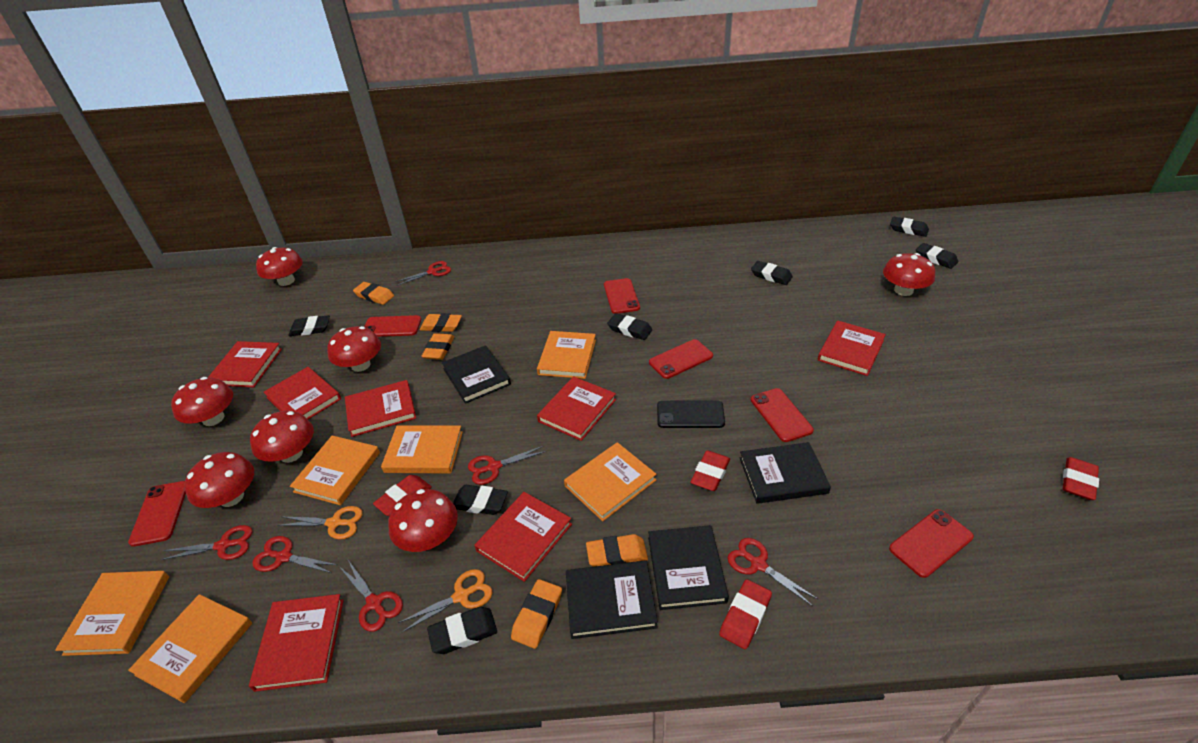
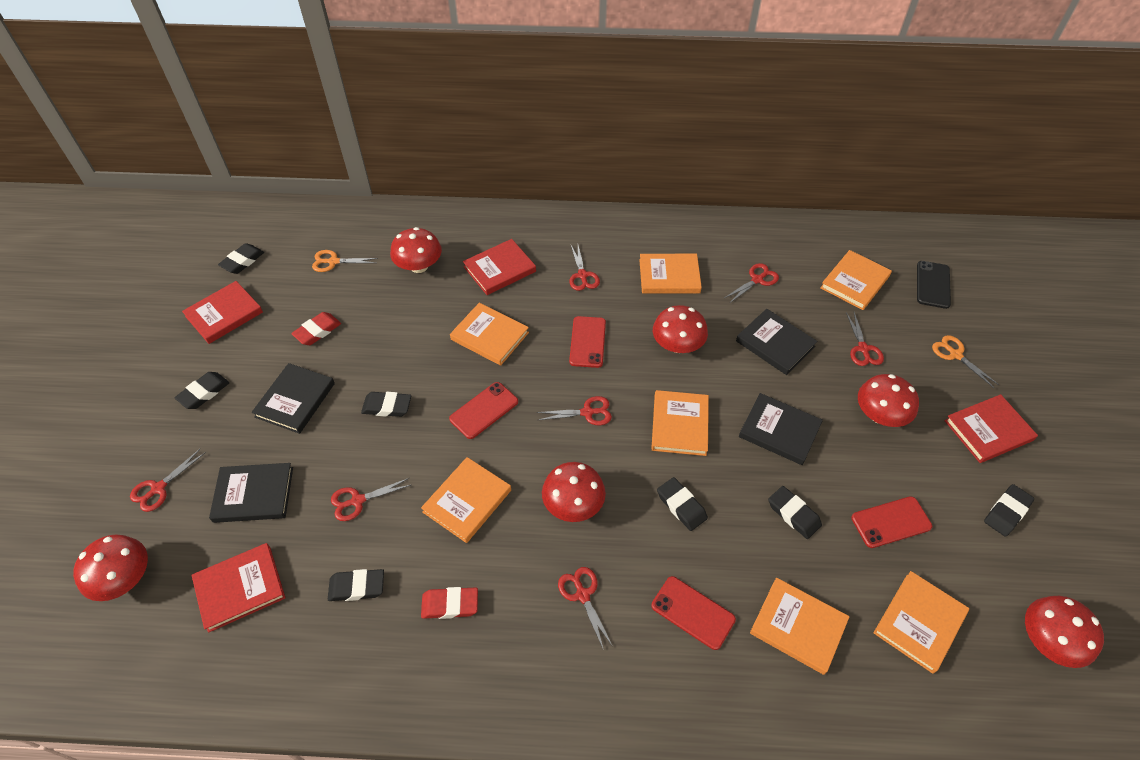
orange book: [55,571,169,656] [128,594,252,703] [290,435,380,505] [381,425,463,474] [537,331,596,379] [564,442,656,521] = 6 -> [421,457,511,543] [450,303,529,366] [639,254,702,294] [651,390,709,456] [750,578,850,675] [820,250,892,310] [873,571,969,674] = 7
orange eraser: [353,282,394,305] [420,313,462,332] [421,333,454,360] [511,579,562,649] [586,534,648,567] = 5 -> none = 0
red book: [208,341,282,387] [249,594,344,692] [264,367,341,419] [345,380,416,437] [474,492,572,582] [537,376,616,441] [818,321,886,376] = 7 -> [182,281,263,344] [192,543,285,633] [463,239,536,295] [944,394,1038,463] = 4
red eraser: [373,475,432,516] [690,450,730,491] [719,579,772,649] [1063,457,1099,500] = 4 -> [291,312,341,345] [421,587,478,619] = 2
red mushroom: [171,377,233,426] [184,452,254,508] [250,411,314,463] [256,247,303,286] [327,326,381,372] [388,489,458,552] [883,253,935,296] = 7 -> [73,535,148,601] [390,227,442,273] [542,462,606,522] [653,305,708,353] [858,374,919,427] [1025,596,1104,668] = 6
red phone: [128,481,186,547] [364,315,421,337] [604,278,640,314] [649,339,713,379] [751,388,814,442] [889,509,974,578] = 6 -> [449,382,518,439] [569,316,606,368] [651,576,736,650] [851,496,932,548] = 4
red scissors: [161,525,252,560] [252,536,337,573] [340,560,403,632] [395,261,451,286] [468,446,546,485] [727,538,818,606] = 6 -> [130,449,205,512] [331,478,411,521] [536,396,612,425] [558,567,613,650] [569,245,600,291] [725,263,779,303] [846,312,884,366] = 7

